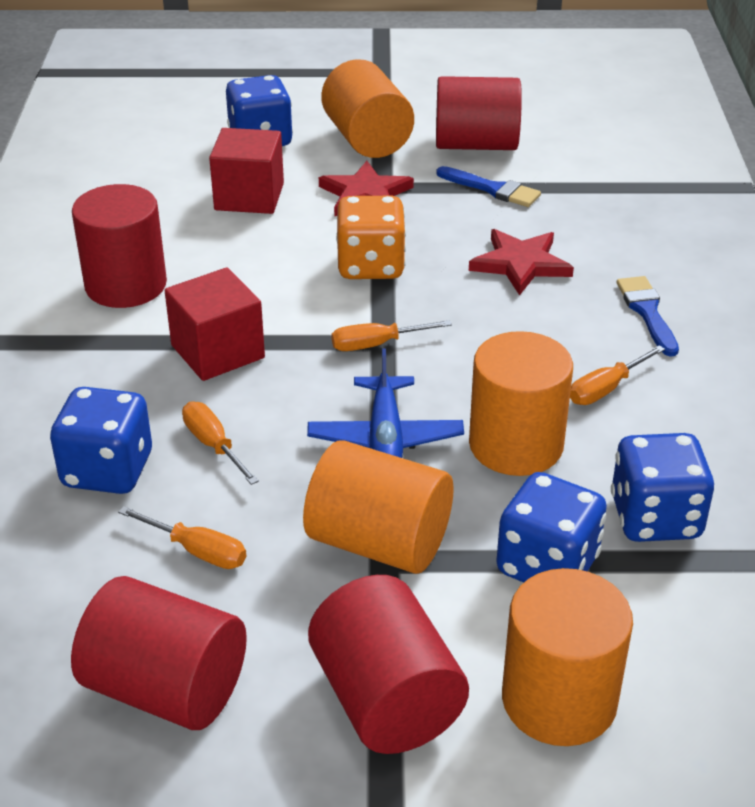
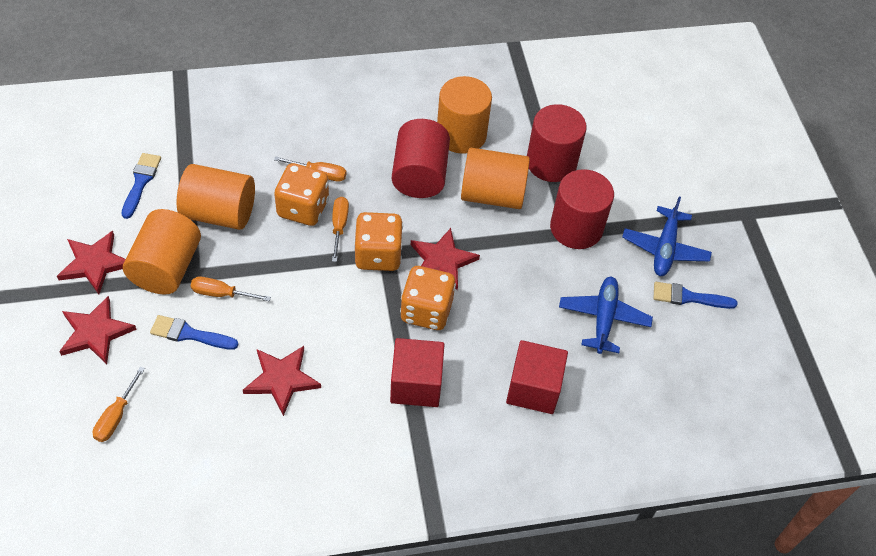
blue brush: [437,166,541,207] [617,276,679,357] = 2 -> [122,153,161,219] [150,315,238,350] [653,282,737,309] = 3
blue dice: [50,387,152,494] [226,75,293,146] [496,472,607,583] [611,433,714,542] = 4 -> none = 0
blue plane: [307,348,464,458] = 1 -> [559,277,653,354] [622,196,712,276] = 2
orange dice: [336,196,406,279] = 1 -> [274,163,329,226] [354,212,403,271] [400,266,456,330] = 3
red cylinder: [71,576,247,730] [72,184,167,308] [308,575,469,754] [436,76,522,150] = 4 -> [392,119,450,198] [527,104,587,182] [550,169,614,249] = 3
red star: [319,161,414,216] [469,229,574,296] = 2 -> [57,231,125,294] [59,296,137,364] [243,346,321,416] [411,228,480,290] = 4

